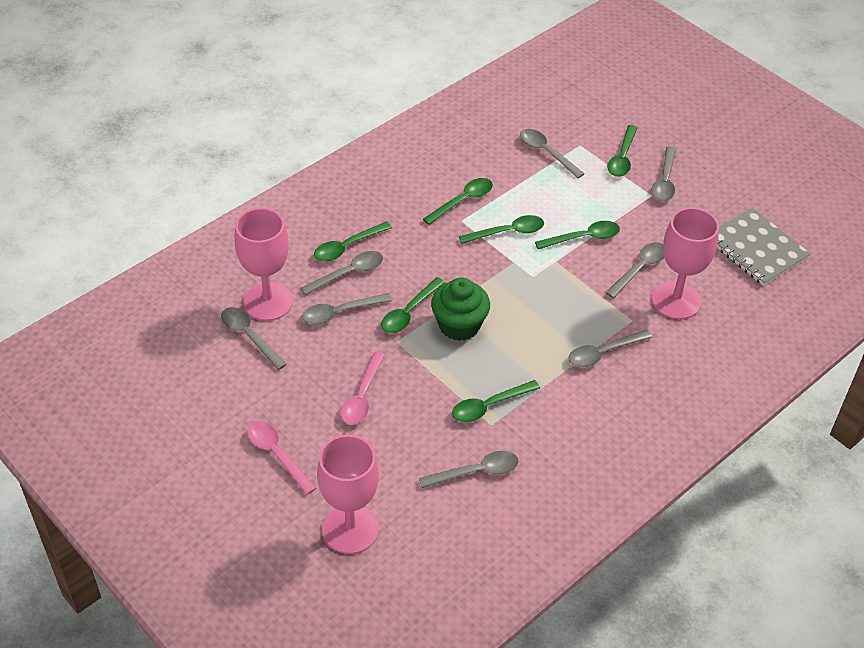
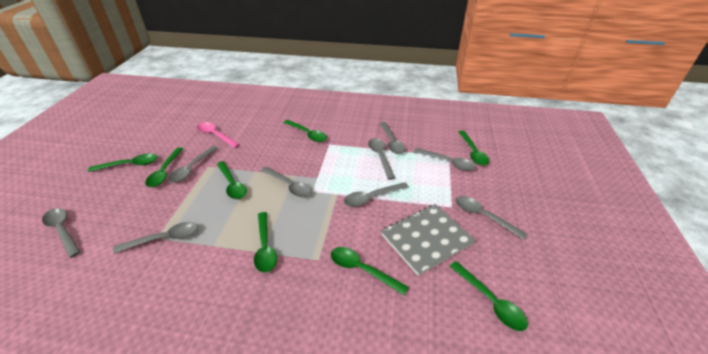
green cupcake: [431,277,490,341] = 1 -> none = 0
green spoon: [314,221,392,262] [381,277,445,333] [423,178,493,225] [452,380,540,422] [459,215,544,244] [535,221,620,249] [607,125,638,177] = 7 -> [88,153,157,172] [145,147,183,187] [217,161,247,199] [254,212,277,272] [283,120,327,142] [331,247,409,295] [450,261,528,331] [459,131,489,166] = 8
grey spoon: [221,307,287,370] [301,251,383,295] [302,293,392,324] [419,451,519,488] [520,129,584,178] [569,330,653,367] [605,242,664,298] [652,147,676,201] = 8 -> [42,208,81,258] [113,222,198,253] [168,146,218,183] [261,166,312,197] [344,182,409,207] [368,138,395,180] [379,122,406,154] [414,148,476,171] [456,196,527,240] = 9
pink goblet: [235,208,293,321] [317,435,379,554] [652,207,719,319] = 3 -> none = 0
pink spoon: [247,421,316,495] [341,352,385,425] = 2 -> [197,122,240,148] = 1

